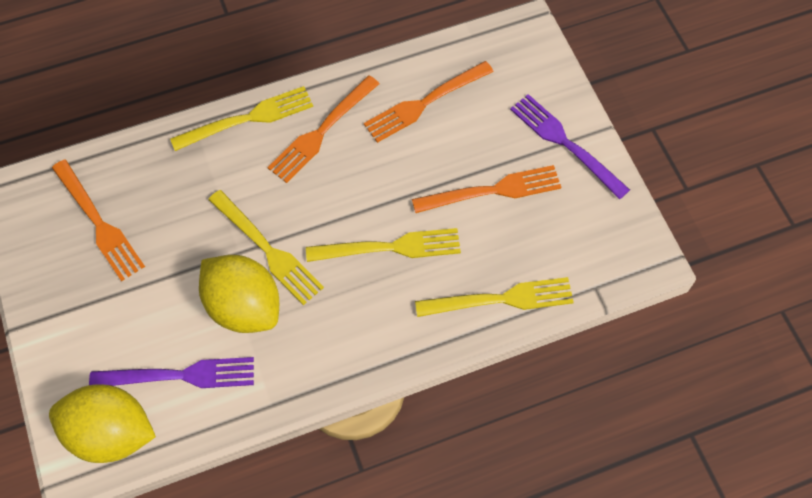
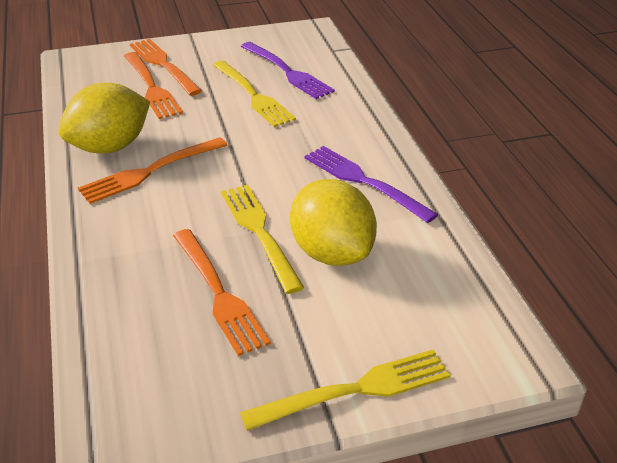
yellow fork: [170,86,313,151] [208,190,324,305] [306,228,461,262] [415,277,574,317] = 4 -> [213,61,296,127] [221,185,304,294] [240,349,451,431] = 3

